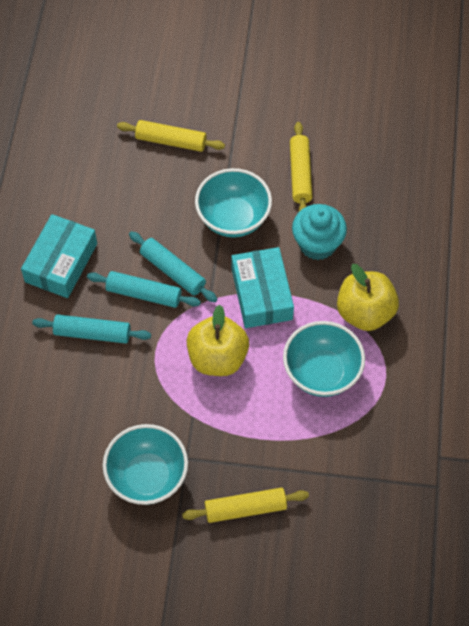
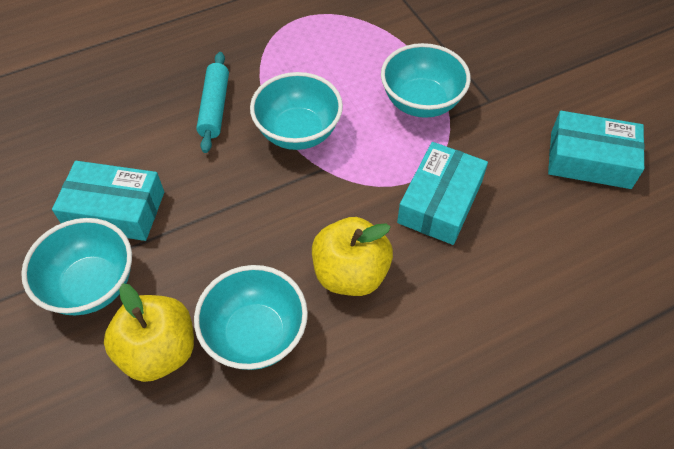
turquoise bowl: [102,424,188,505] [195,168,272,237] [283,321,365,397] = 3 -> [21,218,132,316] [194,265,308,370] [250,72,343,150] [381,43,471,118] = 4
turquoise box: [21,214,97,298] [231,247,294,328] = 2 -> [52,161,164,241] [397,142,488,245] [548,111,645,189] = 3
turquoise cupcake: [292,204,347,260] = 1 -> none = 0
turquoise rolling pin: [32,314,151,344] [87,271,201,308] [129,231,218,302] = 3 -> [196,52,229,153] = 1
yellow rolling pin: [117,120,225,152] [182,488,309,523] [290,122,312,212] = 3 -> none = 0

